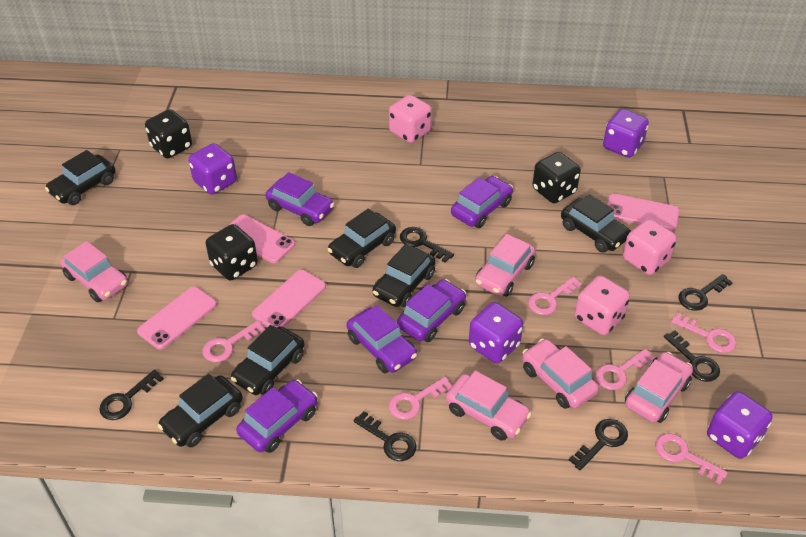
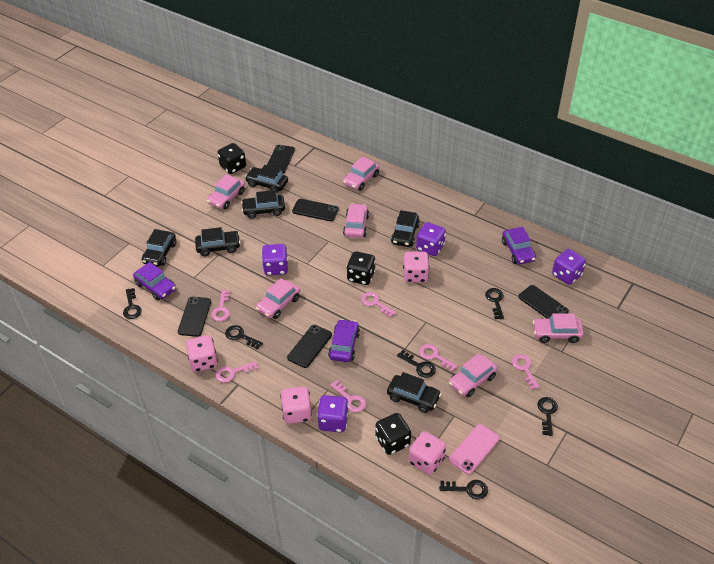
black phone: none = 0 -> [178,297,211,337] [267,145,295,174] [287,325,332,368] [292,199,339,221] [519,285,569,319] = 5
pink car: [60,241,128,302] [446,371,532,441] [475,234,535,296] [522,339,599,409] [625,352,693,423] = 5 -> [207,174,245,209] [256,278,300,319] [343,156,379,191] [343,203,369,238] [449,353,497,397] [533,313,584,343] = 6
pink dice: [389,95,432,143] [575,276,630,335] [623,219,677,275] = 3 -> [186,335,218,372] [280,386,312,424] [403,252,429,283] [409,431,446,475] = 4
pink phone: [137,287,217,350] [228,215,295,263] [252,270,326,328] [607,194,679,231] = 4 -> [449,424,500,474] = 1
purple car: [236,380,318,453] [265,172,334,226] [347,305,417,373] [397,279,466,342] [451,176,513,228] = 5 -> [133,262,176,300] [328,319,360,362] [502,227,536,264] = 3

